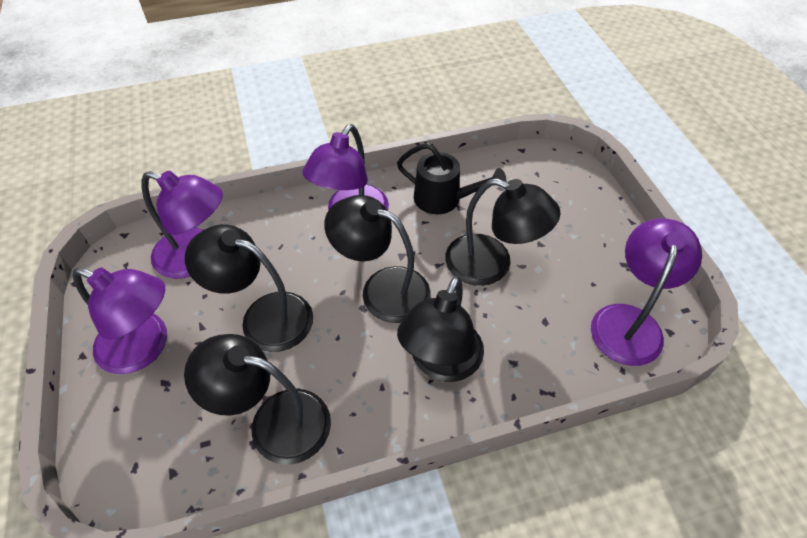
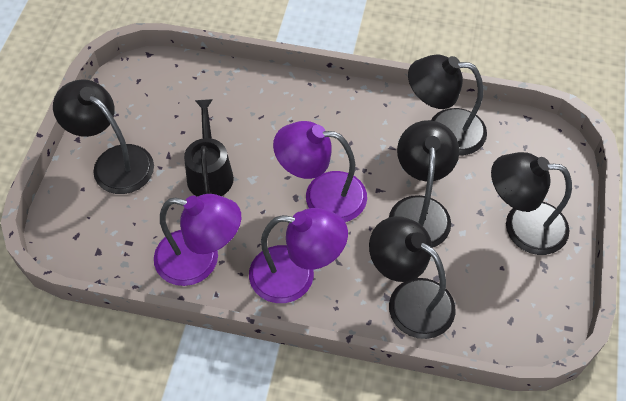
purple lamp: [72,267,167,374] [141,171,223,279] [303,124,389,211] [591,218,702,366] = 4 -> [154,194,241,286] [249,208,348,303] [273,121,367,222] = 3

